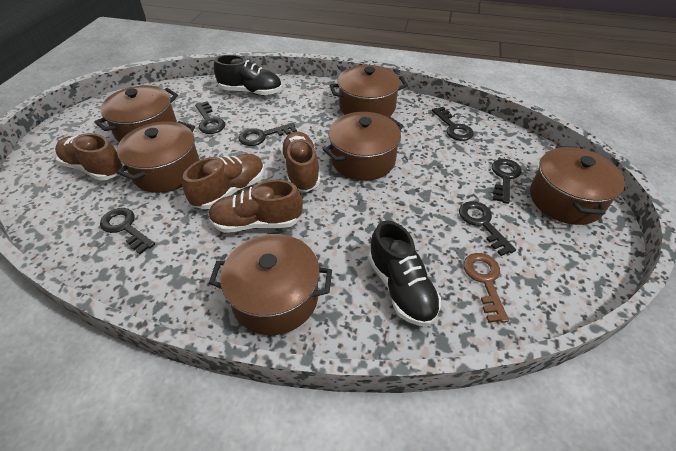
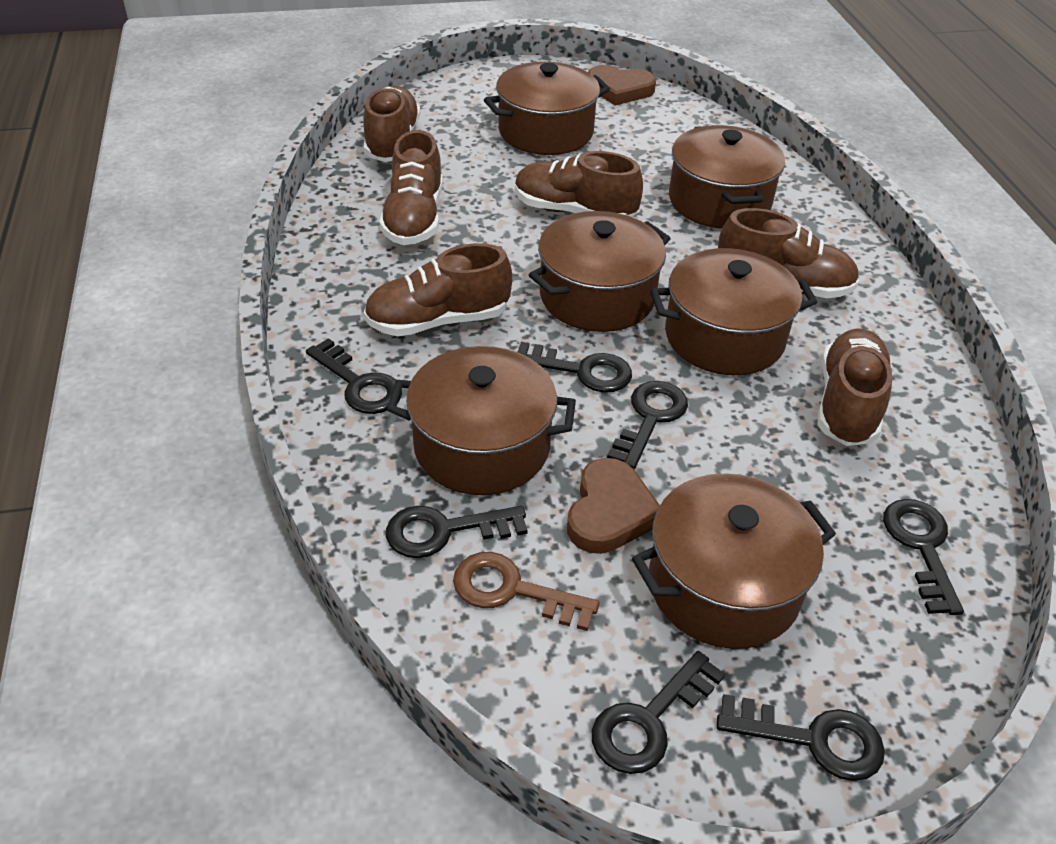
black key: [100,208,155,254] [195,101,225,134] [239,123,297,146] [432,107,474,141] [459,201,516,256] [492,159,522,204] = 6 -> [306,338,402,414] [386,506,528,558] [518,342,632,393] [592,651,725,774] [607,381,688,469] [716,694,885,781] [883,499,964,615] = 7
black shoe: [214,55,282,96] [368,220,441,326] = 2 -> none = 0
brown heart: none = 0 -> [567,458,660,554] [588,65,656,105] = 2
brown shoe: [55,133,124,181] [182,154,264,209] [209,180,303,233] [280,131,320,192] = 4 -> [363,86,420,162] [364,243,512,336] [379,130,443,245] [515,151,643,217] [718,208,859,298] [818,328,892,446] = 6

